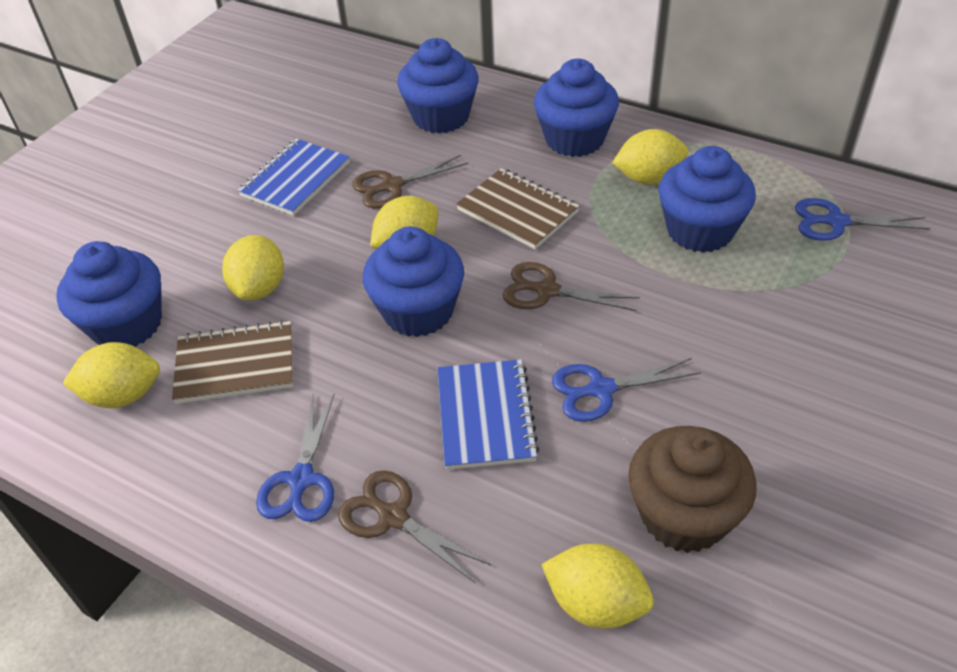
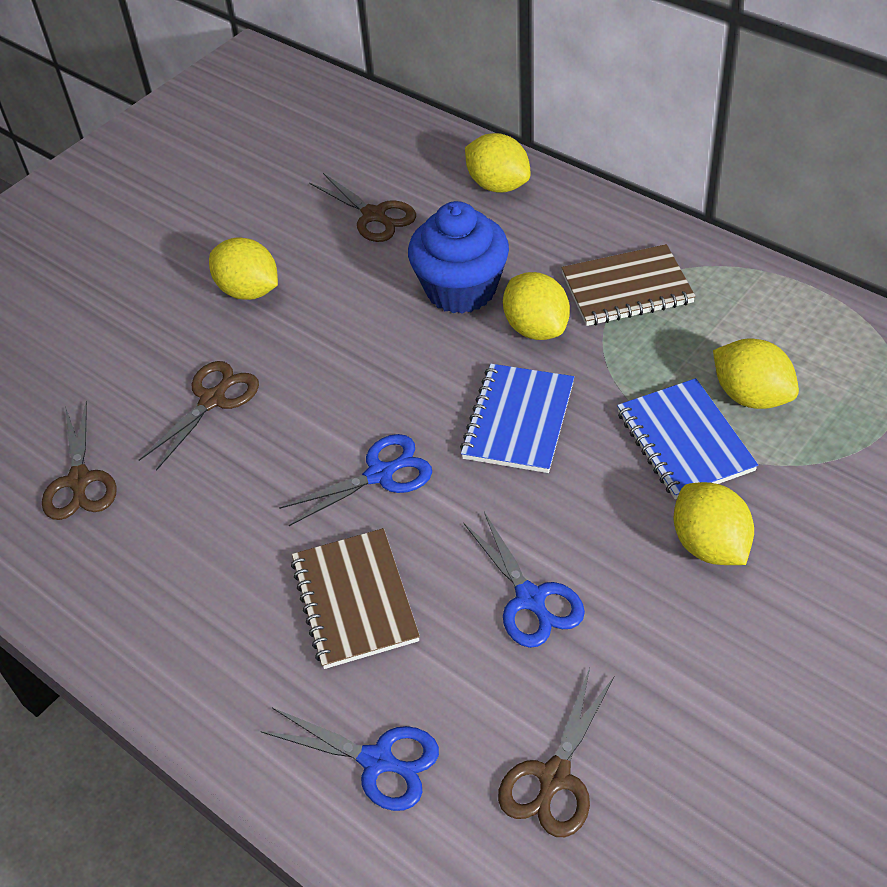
blue cupcake: [56,241,162,347] [363,226,464,337] [397,38,479,134] [534,59,619,157] [658,146,756,253] = 5 -> [408,201,509,314] = 1
brown cupcake: [628,426,756,553] = 1 -> none = 0
brown scissors: [338,471,491,583] [352,155,468,208] [503,262,640,311] = 3 -> [42,401,117,520] [139,361,259,471] [310,173,416,242] [498,668,615,837] = 4

